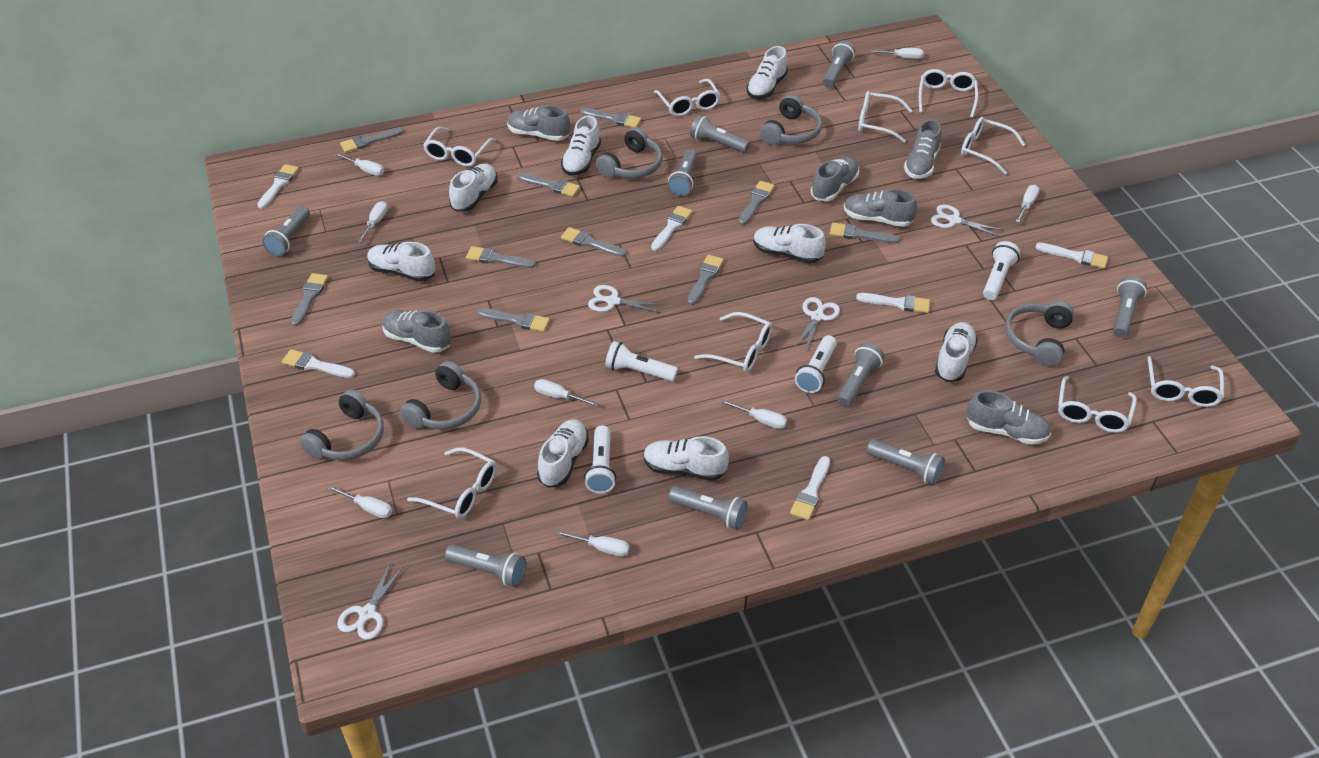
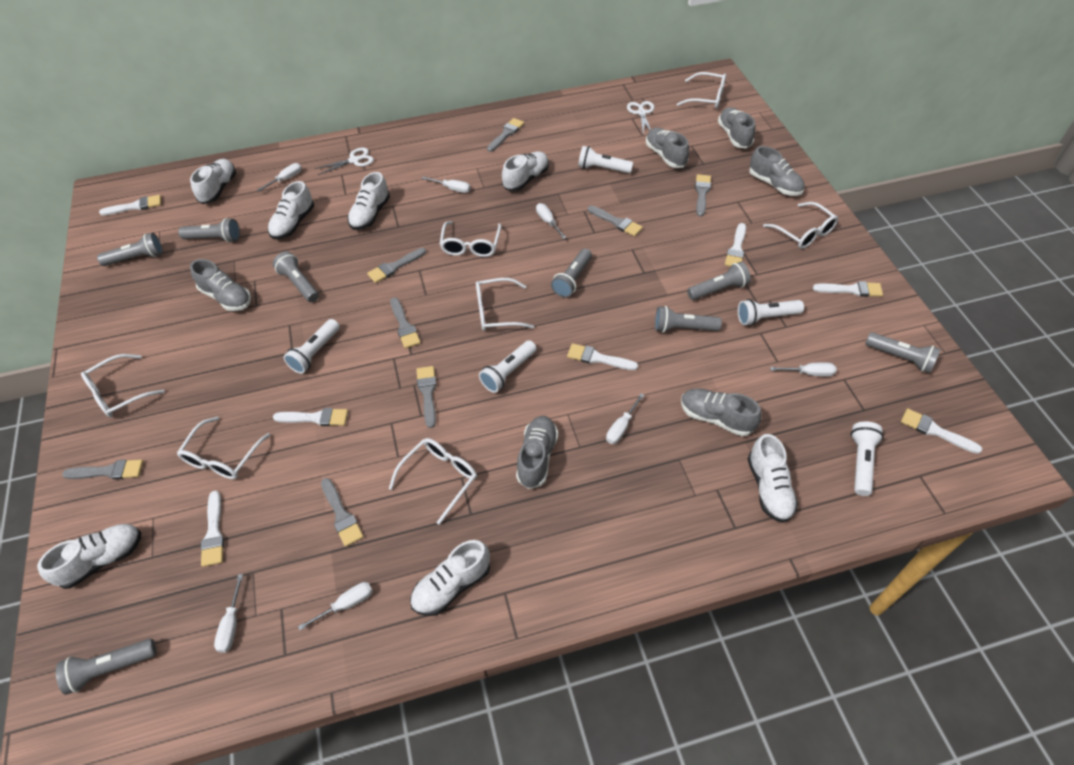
grey brush: [291,273,328,326] [340,128,404,153] [466,246,536,268] [477,308,550,332] [517,172,580,197] [561,227,627,257] [580,108,641,128] [688,255,724,305] [739,181,775,225] [830,223,900,243] = 10 -> [62,459,143,480] [321,478,363,547] [367,248,426,283] [390,297,421,348] [416,366,436,428] [487,118,524,152] [588,205,643,237] [695,174,711,217] = 8
grey flashlight: [262,206,310,256] [445,544,526,587] [668,149,697,197] [669,486,748,530] [690,115,750,153] [823,41,855,88] [837,343,884,407] [866,439,945,485] [1113,276,1147,338] = 9 -> [56,639,157,695] [97,233,163,266] [178,218,240,242] [273,252,319,302] [551,249,592,298] [655,306,722,333] [687,262,751,300] [865,332,941,373] = 8
grey headphones: [299,389,384,460] [400,361,481,430] [596,127,663,178] [760,95,822,145] [1005,301,1074,366] = 5 -> none = 0
white brush: [257,164,299,209] [282,349,355,378] [651,206,693,251] [790,456,830,520] [856,293,930,313] [1035,243,1108,269] = 6 -> [99,195,161,215] [201,491,224,567] [273,408,348,426] [567,343,638,370] [725,223,746,267] [813,281,883,297] [901,408,982,454] = 7
white flashlight: [584,425,616,494] [605,341,678,382] [795,335,837,393] [983,241,1020,300] = 4 -> [284,319,340,374] [479,340,537,393] [578,146,633,173] [738,299,804,326] [851,421,884,496] = 5
white glasses: [407,447,497,519] [423,127,496,167] [653,79,720,117] [694,312,772,372] [858,91,913,143] [919,69,978,118] [961,117,1025,174] [1058,376,1137,433] [1147,356,1224,407] = 9 -> [81,354,164,417] [177,417,270,479] [389,438,477,525] [440,221,501,257] [476,278,534,331] [677,72,726,109] [763,202,838,249] = 7
white scissors: [337,562,404,640] [588,285,664,313] [794,297,840,352] [931,205,1002,237] = 4 -> [314,147,374,175] [627,101,654,133] = 2
white screwdriver: [327,485,392,518] [335,153,384,176] [357,201,388,243] [534,379,598,407] [556,530,630,557] [721,399,787,429] [870,48,923,59] [1015,185,1039,222] = 8 -> [214,574,243,653] [257,163,302,192] [298,582,373,630] [422,176,471,193] [536,203,566,239] [606,394,644,444] [770,362,836,376] = 7
white shoe: [367,242,435,282] [449,163,498,212] [537,419,589,488] [561,116,601,176] [643,436,729,481] [747,46,788,99] [753,224,826,263] [935,322,978,382] = 8 -> [37,524,141,589] [190,159,236,204] [268,181,314,239] [348,172,390,230] [410,540,490,616] [502,151,549,191] [748,434,798,523] = 7

